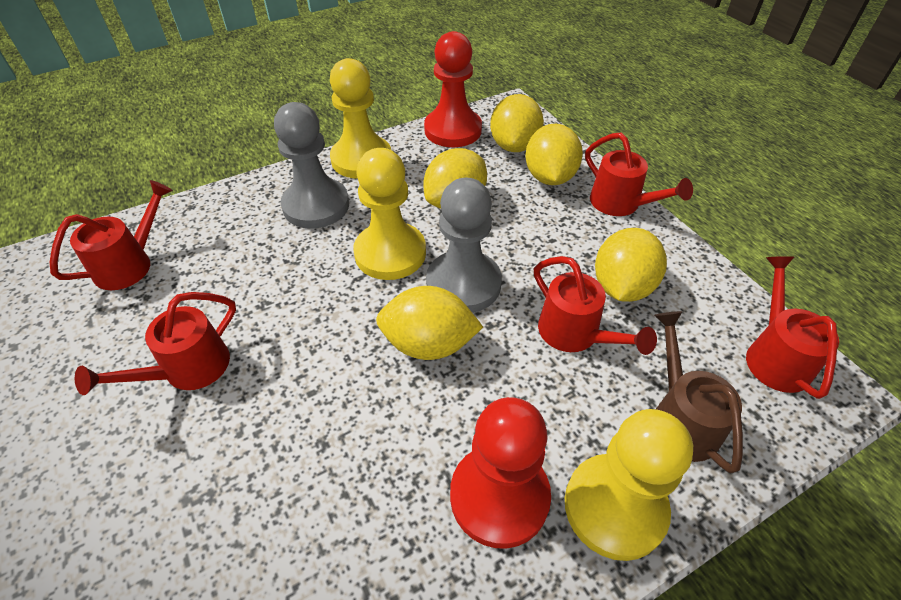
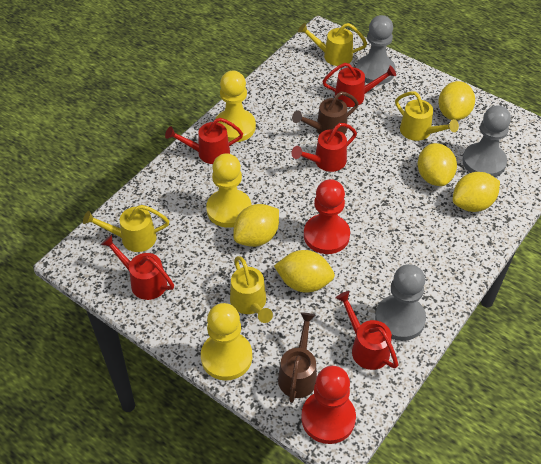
brown watering can: [654,311,743,473] = 1 -> [278,312,317,403] [292,91,359,134] = 2
grey pawn: [274,102,349,229] [426,178,502,313] = 2 -> [356,15,396,85] [375,264,426,341] [463,105,511,177] = 3
yellow watering can: none = 0 -> [83,205,169,252] [230,256,273,323] [298,23,367,66] [395,91,459,141] = 4

